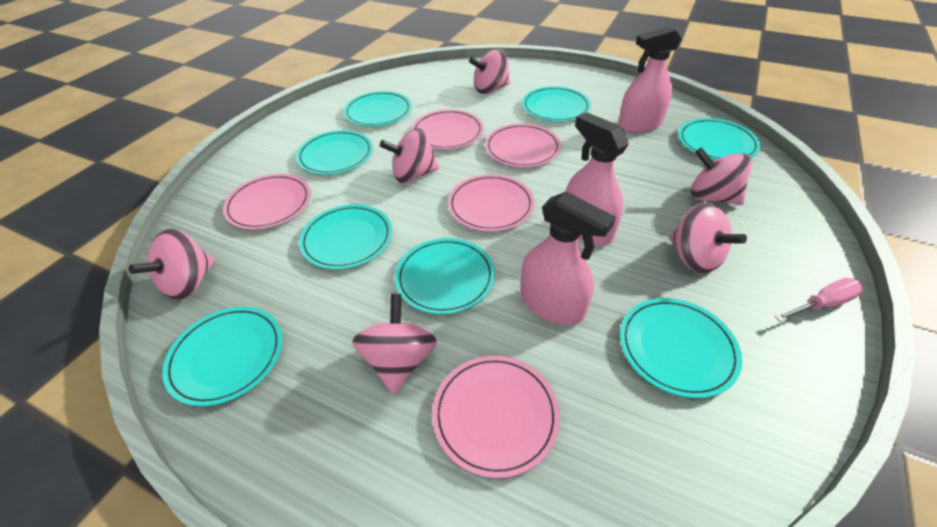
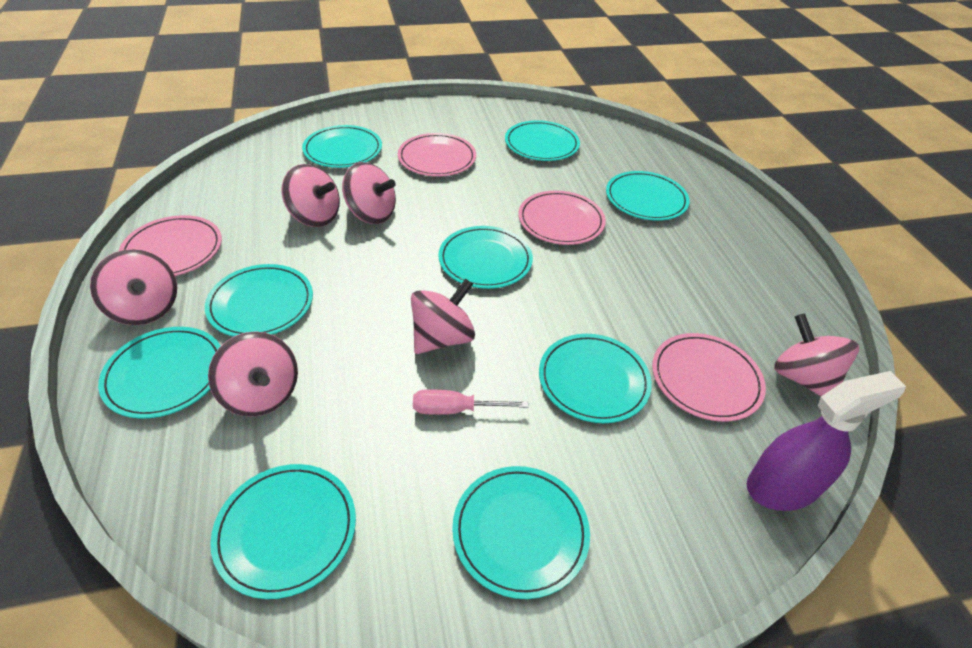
pink plate: [223,174,311,230] [411,110,484,150] [432,356,560,478] [448,175,535,232] [485,124,561,168] = 5 -> [119,215,222,276] [398,133,476,177] [518,190,606,245] [652,333,766,422] = 4
pink spray bottle: [521,191,616,325] [566,112,629,246] [618,26,682,133] = 3 -> none = 0
purple spray bottle: none = 0 -> [747,371,906,511] = 1
turquoise plate: [162,307,282,406] [296,130,373,175] [299,204,392,270] [344,91,412,127] [395,238,495,314] [522,86,591,122] [620,298,742,398] [678,118,760,160] = 8 -> [98,327,221,419] [205,264,313,337] [210,464,356,599] [302,125,382,168] [438,226,533,289] [452,466,590,599] [505,120,580,161] [539,334,652,423] [606,171,690,221] = 9

